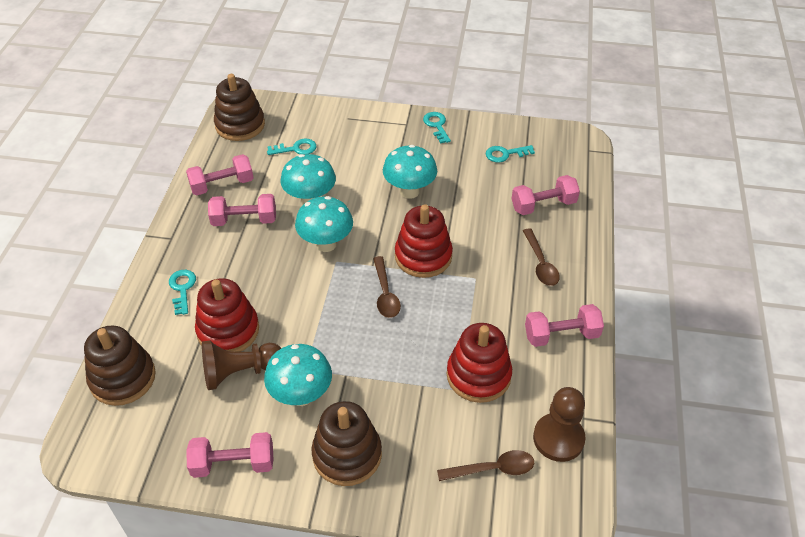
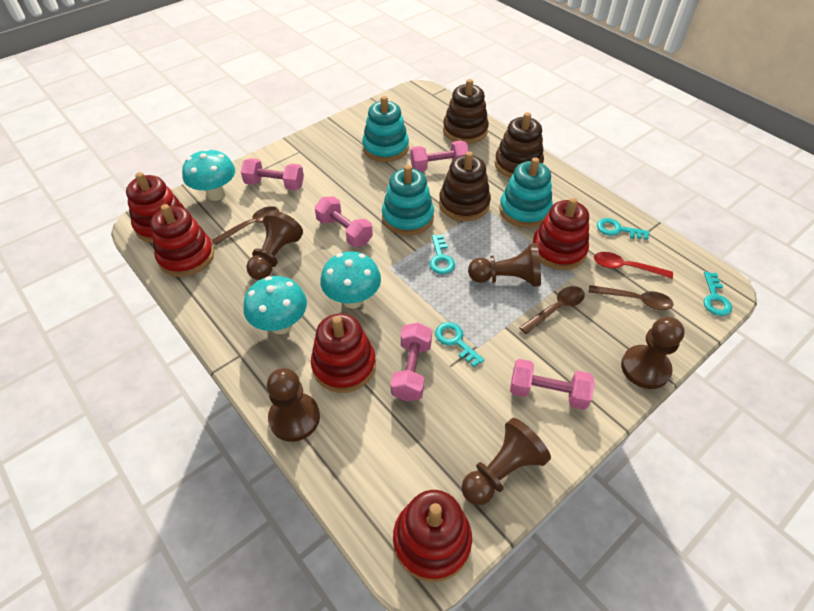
brown pawn: [202,341,281,390] [533,387,586,462] = 2 -> [246,211,303,280] [267,368,320,442] [462,418,551,505] [468,243,541,287] [621,317,685,389] = 5
red spoon: none = 0 -> [594,252,673,279] = 1
red stacking toy: [195,278,259,352] [395,204,453,278] [447,323,512,403] = 3 -> [126,172,184,243] [150,204,214,277] [311,314,376,393] [393,490,472,582] [532,198,589,270] = 5
turquoise mushroom: [264,344,332,406] [280,154,336,205] [295,196,353,252] [383,145,437,199] = 4 -> [182,149,235,201] [243,276,307,334] [320,251,381,309] = 3
turquoise stacking toy: none = 0 -> [362,96,409,162] [382,165,434,235] [499,158,553,228] = 3

